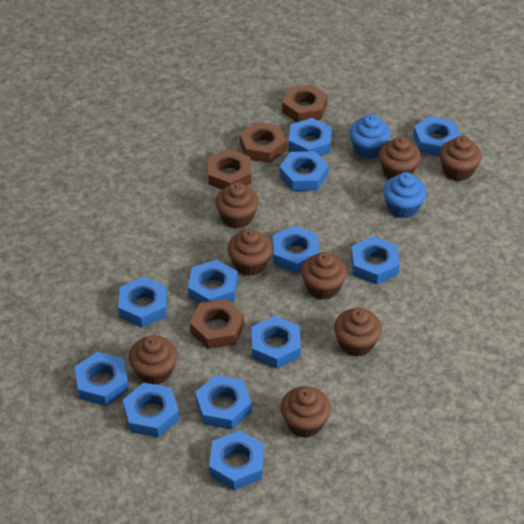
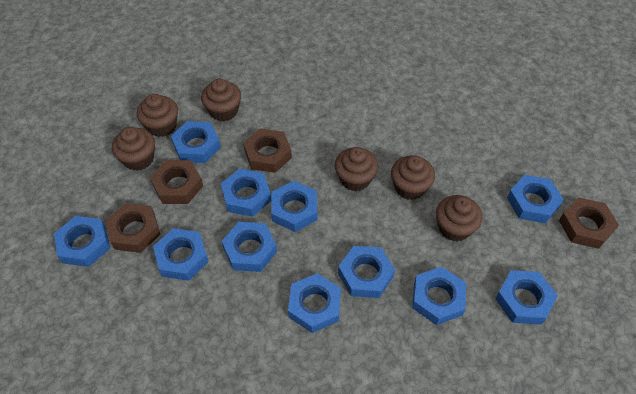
blue cupcake: [349,114,391,159] [383,172,427,218] = 2 -> none = 0
blue nut: [75,352,129,406] [118,277,167,327] [123,383,180,438] [188,260,238,303] [195,375,252,429] [209,430,264,490] [252,316,301,368] [273,226,319,273] [279,151,329,191] [288,118,332,156] [351,236,400,285] [413,116,460,157] = 12 -> [54,216,110,267] [153,228,209,281] [171,121,221,163] [221,168,271,217] [222,222,277,272] [271,181,317,232] [288,273,341,333] [338,246,395,298] [412,267,466,325] [495,270,558,325] [507,175,564,223] = 11
brown cupcake: [129,336,177,385] [215,182,259,229] [228,229,273,276] [280,386,331,438] [301,252,347,300] [334,308,382,357] [379,137,421,179] [440,136,482,181] = 8 -> [112,127,155,171] [137,94,178,137] [201,79,241,121] [335,147,378,191] [391,155,435,200] [436,195,483,242] = 6

